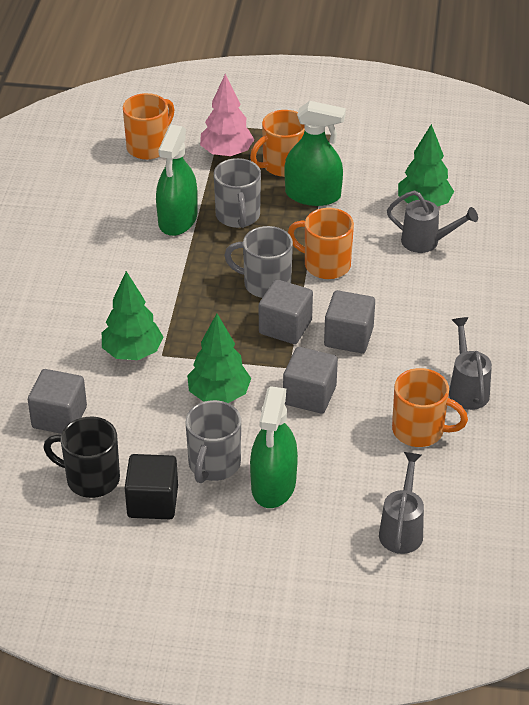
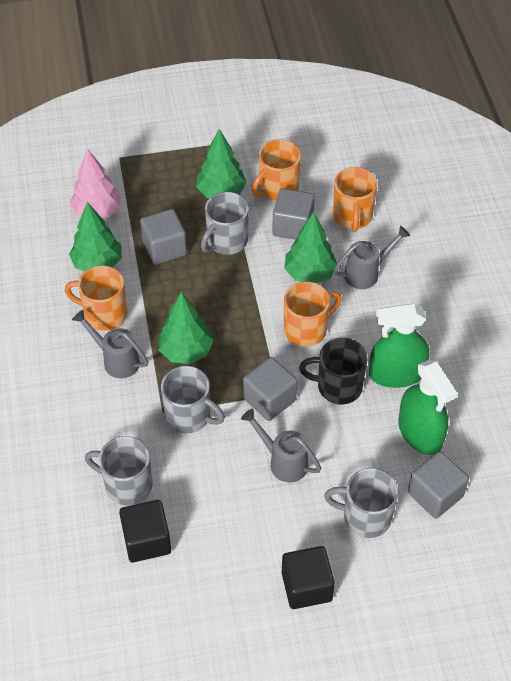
black cube: [125,454,178,519] = 1 -> [119,500,171,562] [282,546,335,609] = 2
green spray bottle: [156,125,198,236] [250,387,298,508] [285,101,346,206] = 3 -> [369,303,430,388] [398,360,457,455] = 2
green tree: [102,271,163,360] [187,313,251,403] [398,124,454,206] = 3 -> [69,202,122,272] [158,292,214,364] [196,129,247,198] [284,212,337,283] = 4
grey mug: [186,400,241,483] [214,158,261,228] [224,226,293,298] = 3 -> [85,436,153,505] [161,366,225,433] [201,192,249,255] [324,468,398,538] = 4

